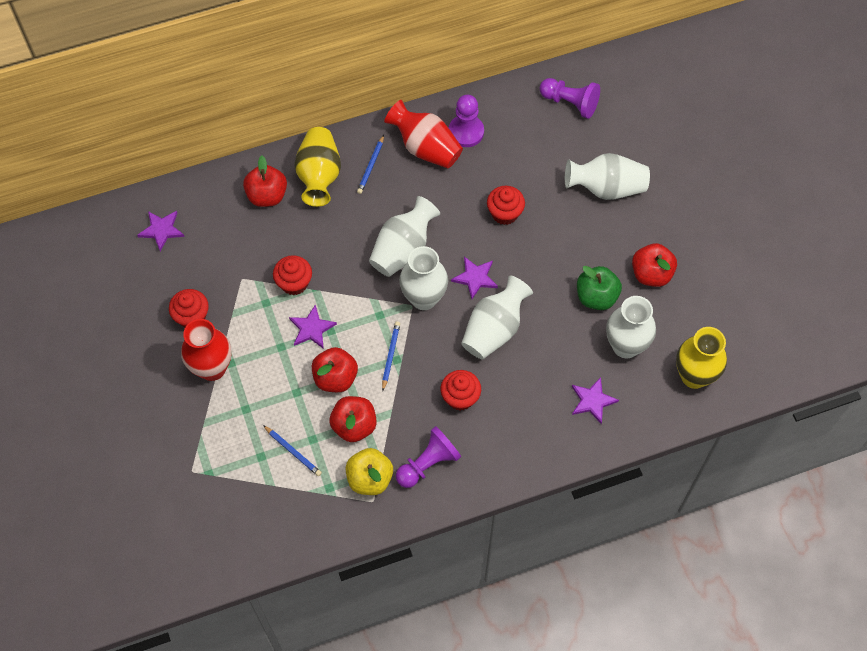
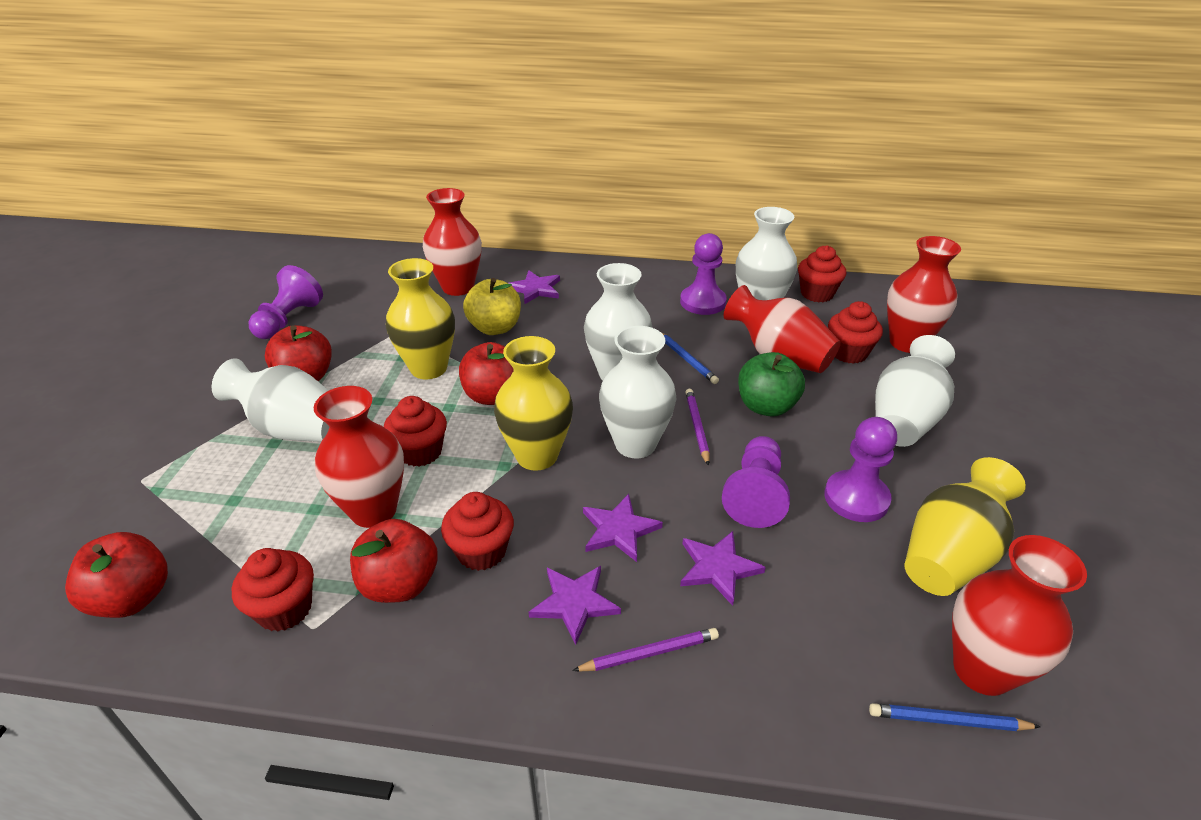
blue pencil: [263,425,322,476] [357,135,384,194] [382,322,400,391] = 3 -> [661,332,719,384] [869,703,1041,731] = 2
purple pawn: [396,426,461,488] [449,95,484,147] [540,78,600,119] = 3 -> [249,265,323,339] [680,233,727,315] [722,436,790,528] [824,417,897,522] = 4
purple pencil: none = 0 -> [572,628,719,672] [685,389,710,466] = 2
red cupcake: [169,289,209,327] [273,255,312,295] [440,370,481,410] [487,186,525,225] = 4 -> [232,548,314,632] [384,396,447,467] [441,492,514,571] [798,245,846,302] [828,301,883,364] = 5
red vase: [181,319,232,381] [384,100,463,168] = 2 -> [314,386,404,528] [423,188,482,296] [724,285,841,373] [887,236,961,353] [952,535,1087,696] = 5
yellow vase: [294,127,341,207] [676,327,727,389] = 2 -> [386,258,455,379] [494,336,573,471] [905,457,1026,596] = 3

